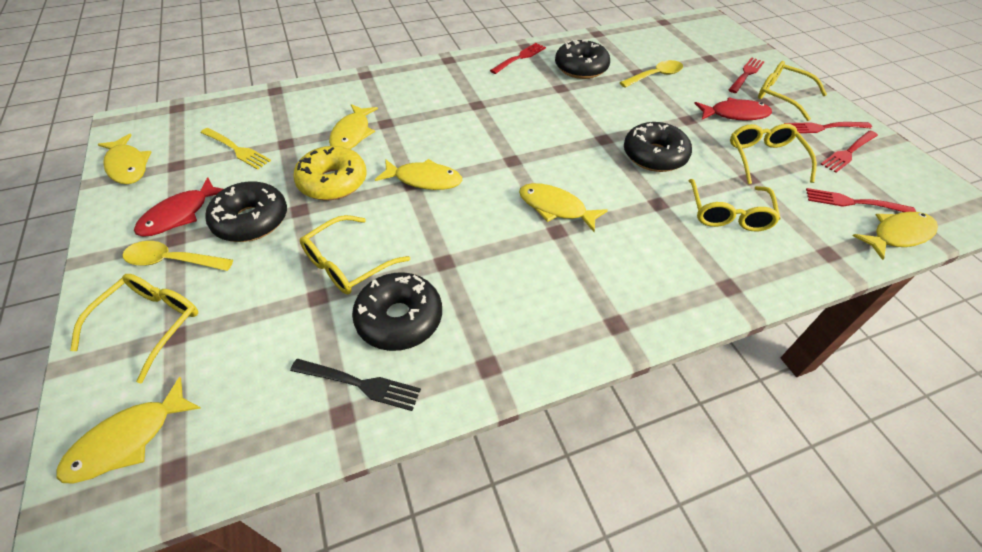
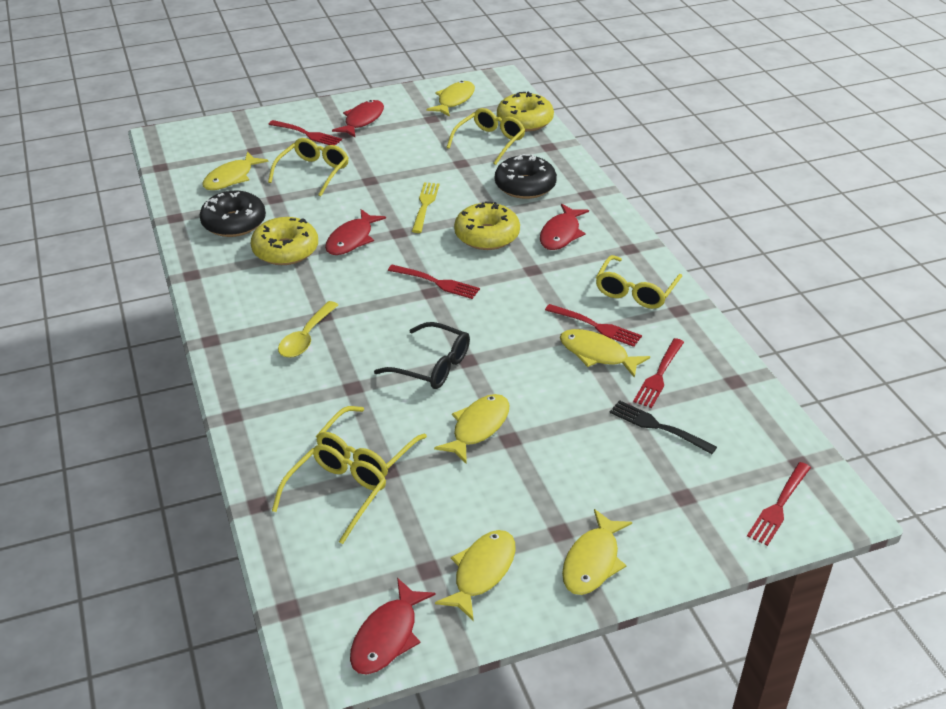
black donut: [205,181,287,242] [352,272,442,351] [555,40,610,79] [624,122,692,172] = 4 -> [199,191,266,237] [495,154,557,199] = 2
black glasses: none = 0 -> [374,322,470,389] = 1
red fish: [134,177,223,237] [694,97,772,120] = 2 -> [325,209,386,255] [332,100,384,137] [350,578,435,675] [540,204,589,250] = 4
yellow donut: [293,146,367,200] = 1 -> [251,217,318,265] [454,201,520,250] [497,91,554,132] = 3
yellow spoon: [123,241,233,271] [620,60,683,88] = 2 -> [278,301,338,358] = 1

